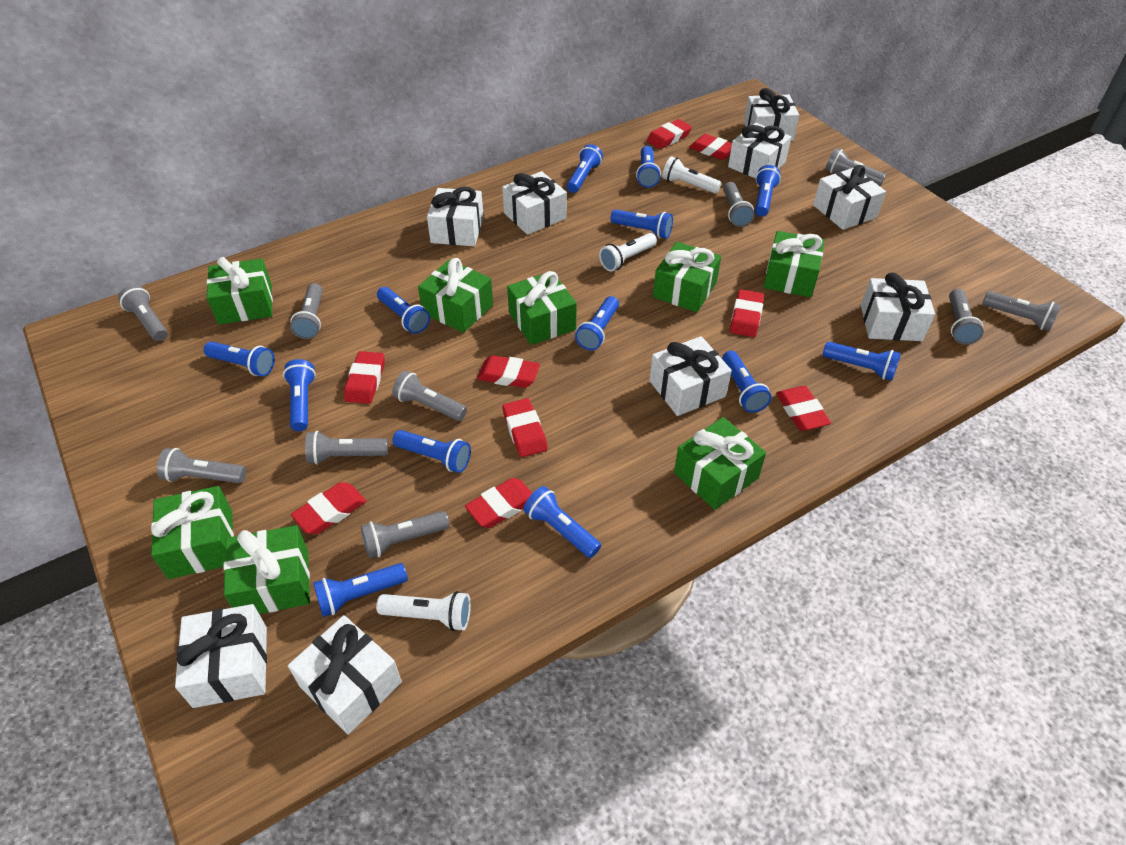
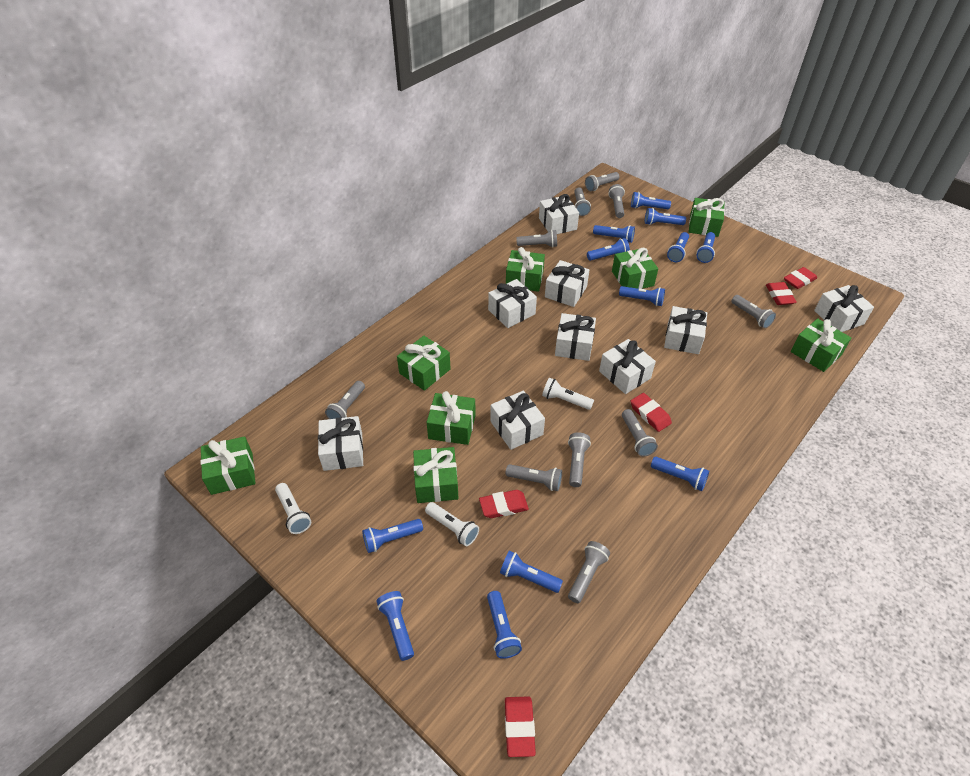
blue flashlight: [204,341,275,376] [283,359,316,431] [313,563,408,617] [377,287,430,334] [392,430,471,473] [523,486,601,558] [567,144,603,193] [575,296,619,350] [610,209,673,239] [636,146,661,188] [722,350,772,413] [755,165,781,217] [823,342,901,381] = 13 -> [362,519,423,553] [376,591,414,661] [487,591,522,659] [500,551,563,593] [587,238,630,261] [593,225,635,243] [619,286,665,306] [631,192,671,209] [645,208,686,225] [651,457,709,491] [667,232,689,262] [697,232,715,263] = 12
red eraser: [291,482,367,534] [344,351,385,404] [465,478,533,528] [477,355,540,388] [502,398,548,457] [647,119,692,149] [689,134,732,160] [730,289,764,337] [776,386,831,431] = 9 -> [479,490,529,518] [505,696,536,757] [630,393,672,432] [766,282,797,305] [784,267,817,289] = 5

